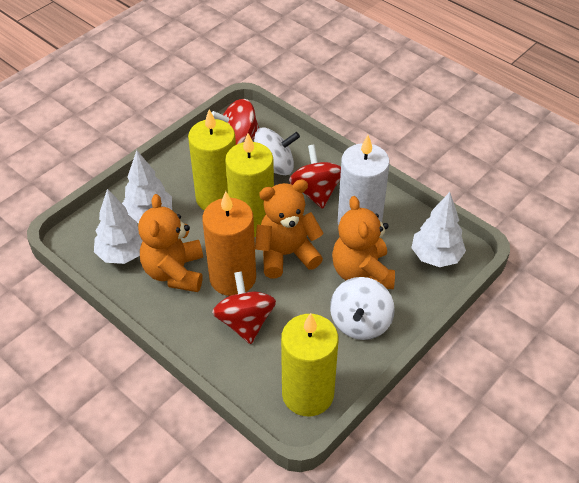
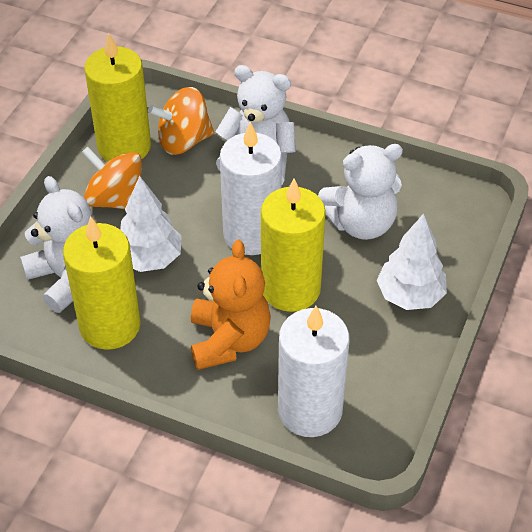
orange candle: [202,191,256,296] = 1 -> none = 0
orange spinning top: none = 0 -> [82,147,142,209] [148,87,214,155] = 2
orange teddy bear: [138,194,203,292] [255,180,324,278] [332,196,395,289] = 3 -> [191,240,271,370] = 1
red spinning top: [211,99,259,145] [212,271,276,344] [289,145,341,209] = 3 -> none = 0
white candle: [337,135,390,226] = 1 -> [220,122,282,255] [278,306,350,437] = 2
white spinning top: [254,127,300,175] [330,277,395,340] = 2 -> none = 0
white teddy bear: none = 0 -> [20,176,91,313] [216,65,296,184] [318,144,403,240] = 3
white tree: [94,189,143,264] [122,150,172,223] [411,192,466,267] = 3 -> [120,176,182,272] [377,213,447,310] = 2

